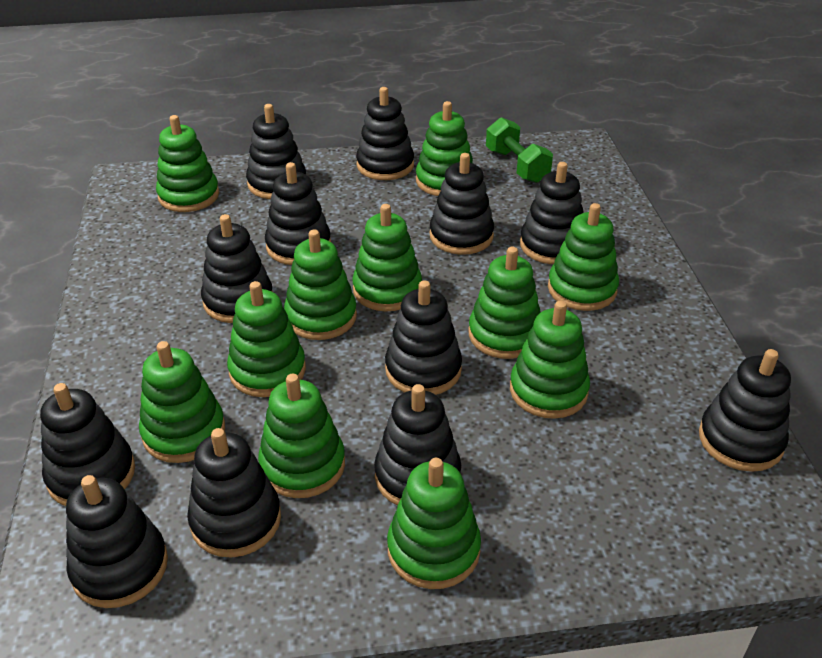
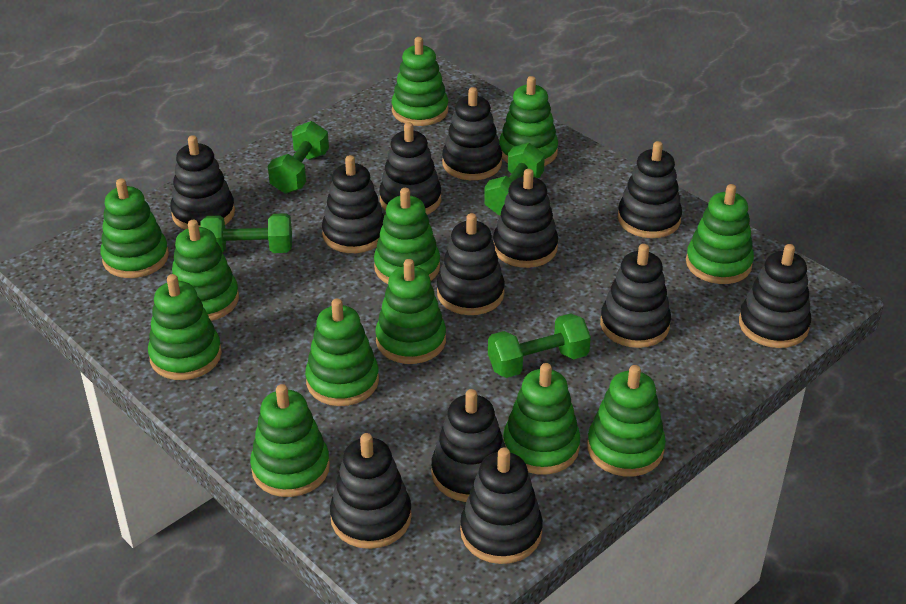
green dumbbell: [486,117,553,183] = 1 -> [200,213,292,253] [268,121,329,194] [484,143,545,216] [488,313,591,378] = 4
green stacking toy: [139,341,225,463] [156,115,219,212] [227,281,306,397] [258,374,345,498] [284,229,357,340] [352,204,422,311] [387,458,481,589] [416,101,473,196] [469,247,541,359] [510,301,590,419] [548,203,619,311] = 11 -> [100,179,169,278] [148,274,222,380] [172,220,239,321] [250,384,330,497] [305,299,379,406] [374,188,440,284] [375,259,446,364] [392,37,448,126] [499,76,558,166] [503,363,580,474] [587,365,666,477] [686,184,754,284] = 12

